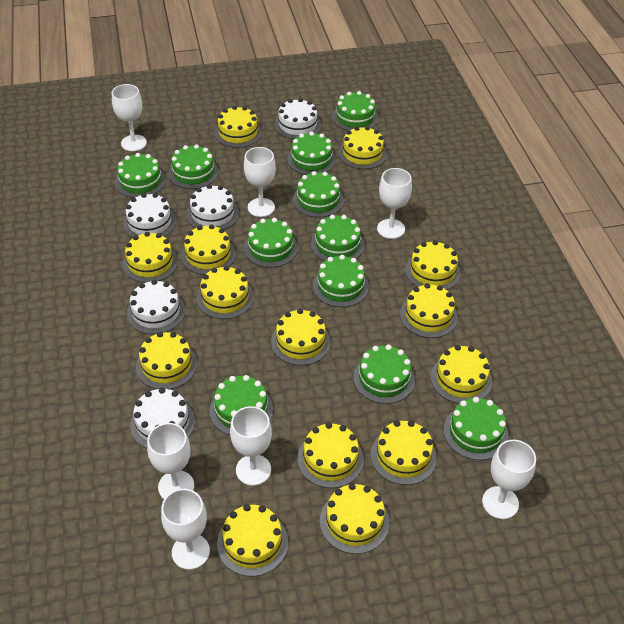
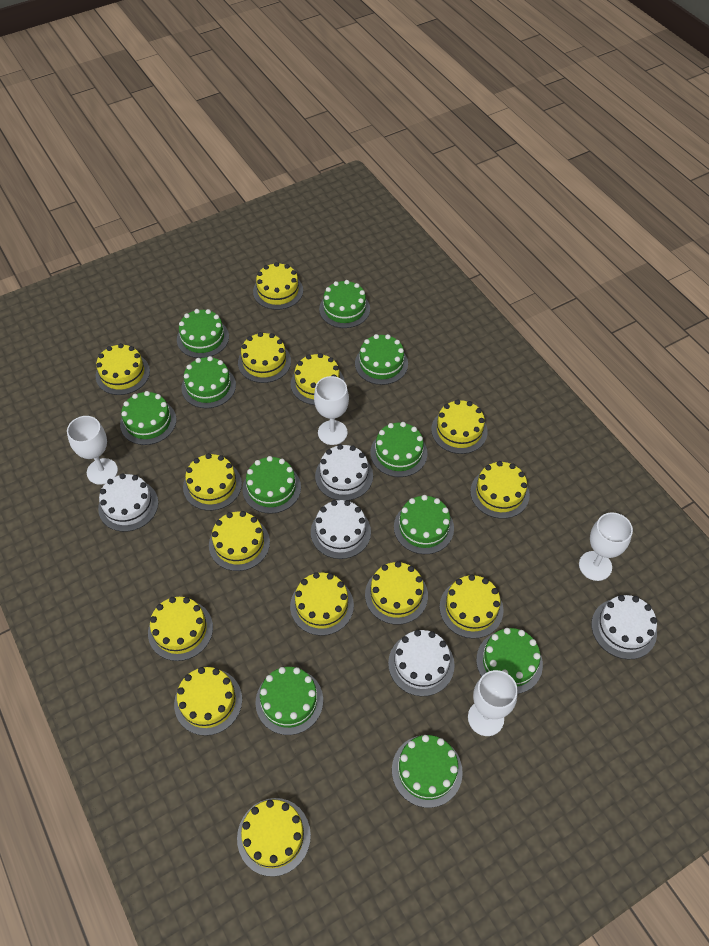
white goblet: [112,84,147,151] [147,423,194,499] [161,489,210,570] [230,406,272,486] [244,147,276,217] [377,168,412,239] [482,440,536,519] = 7 -> [67,416,118,485] [314,376,349,445] [468,670,518,736] [579,512,633,581] = 4

